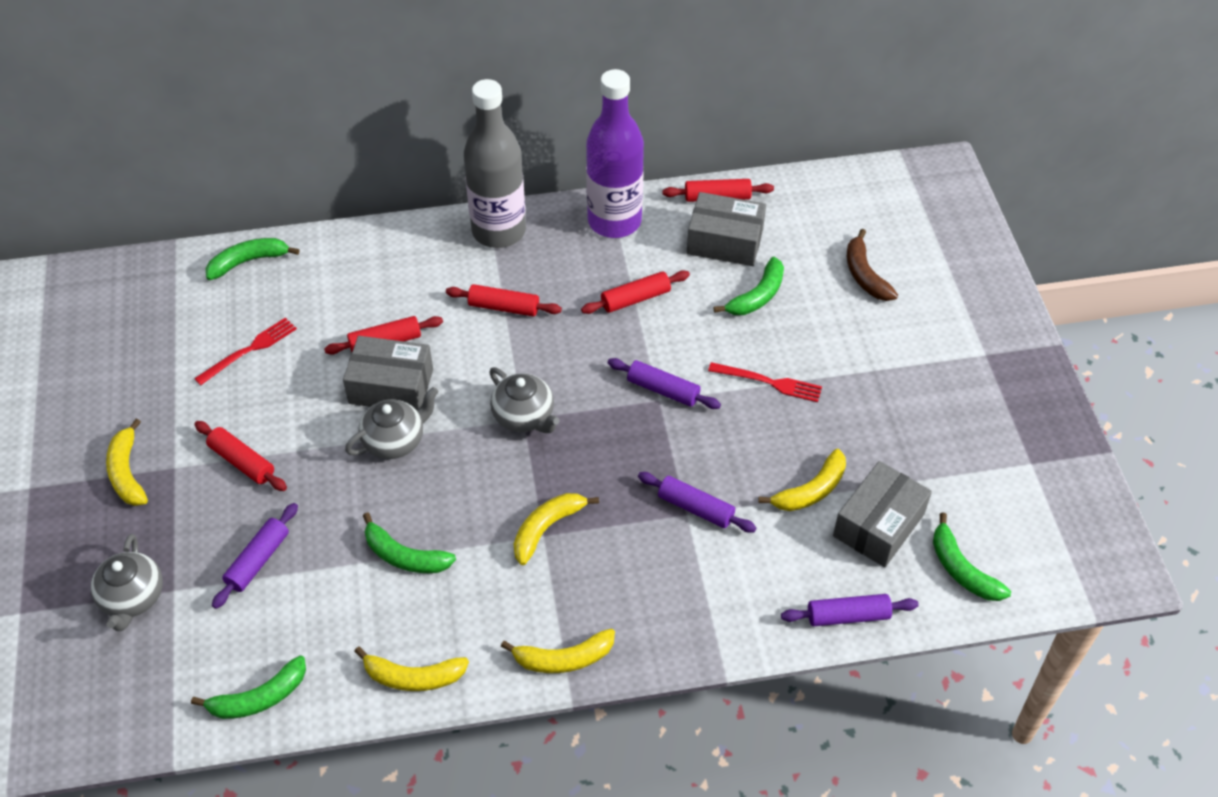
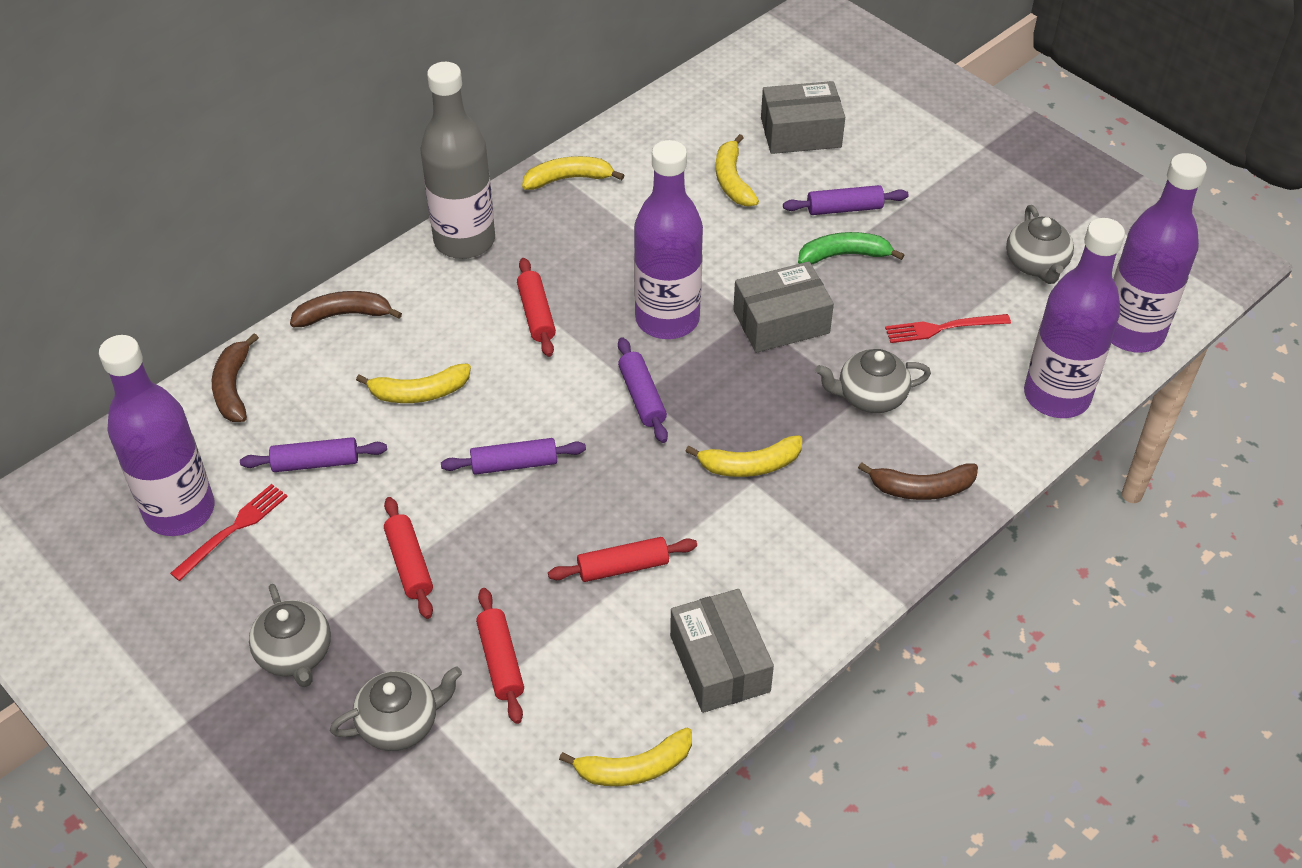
brown banana: [847,229,898,301] = 1 -> [212,333,259,422] [290,291,402,327] [858,462,978,500] = 3
green banana: [191,655,306,719] [206,238,299,280] [363,512,456,573] [714,257,784,315] [933,513,1011,601] = 5 -> [798,232,904,264] = 1
grey teapot: [91,534,163,631] [345,387,439,459] [489,367,560,433] = 3 -> [249,584,331,687] [330,666,462,751] [815,349,931,413] [1006,205,1074,284] = 4
purple bottle: [586,69,644,238] = 1 -> [99,335,214,536] [634,140,703,339] [1024,218,1125,418] [1111,153,1207,353] = 4
red rolling pin: [194,421,287,491] [324,316,443,355] [446,284,562,317] [581,270,690,314] [662,179,774,202] = 5 -> [384,497,433,619] [476,588,524,724] [517,258,556,357] [548,537,697,582] = 4

